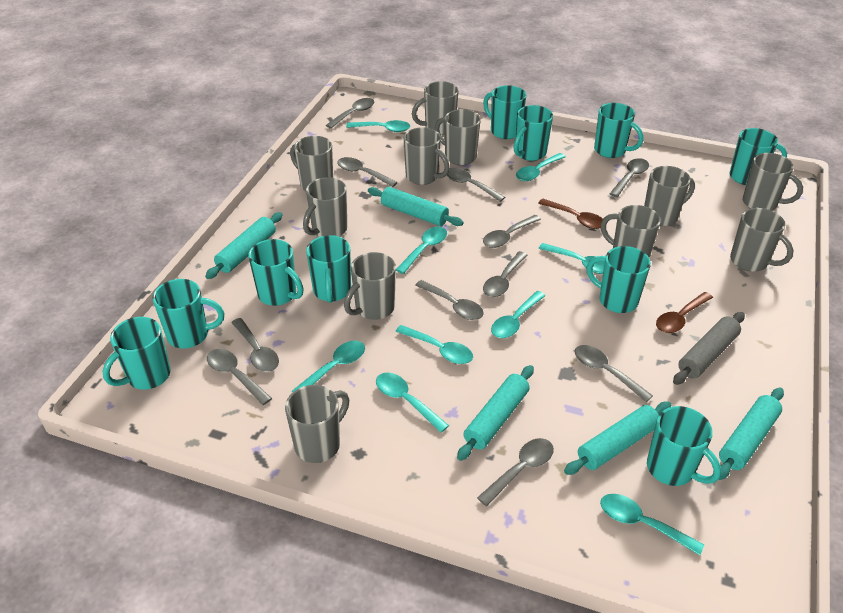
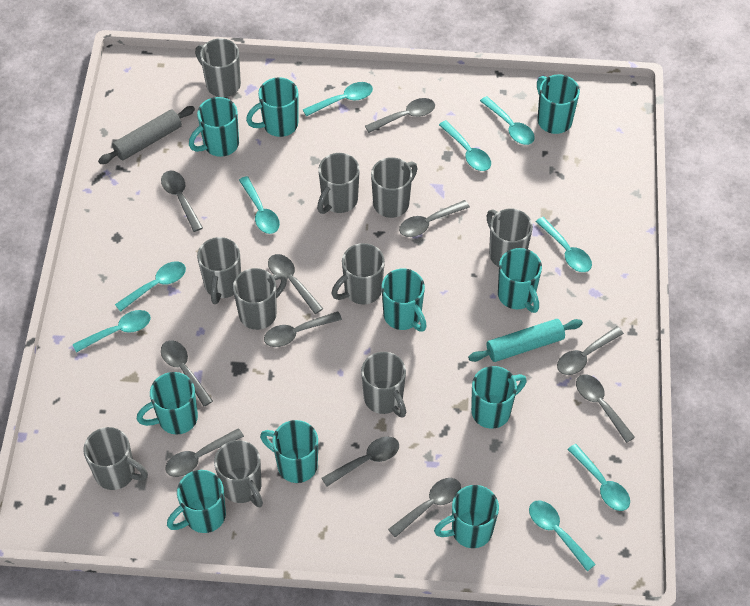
brown spoon: [538,199,603,229] [656,292,713,333] = 2 -> none = 0
grey mug: [285,385,349,463] [290,136,333,191] [303,177,347,237] [344,252,396,320] [404,127,450,185] [412,81,459,135] [435,109,481,165] [601,205,661,258] [644,166,695,226] [730,208,794,272] [742,153,803,211] = 11 -> [83,427,148,490] [195,38,241,97] [197,237,241,304] [214,440,263,507] [233,268,287,330] [317,153,360,214] [332,243,385,304] [361,352,406,418] [371,157,418,218] [486,209,533,267] = 10
turquoise rolling pin: [205,212,283,279] [368,187,464,226] [457,365,534,461] [564,402,672,475] [718,387,784,480] = 5 -> [468,319,583,362] = 1

